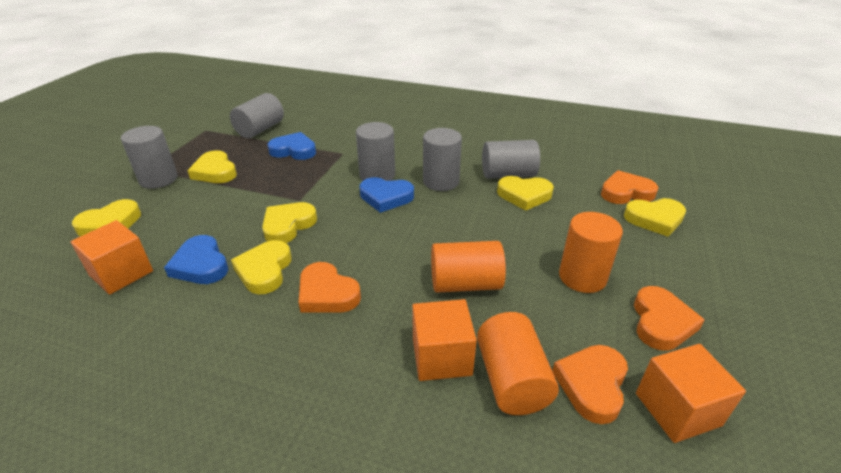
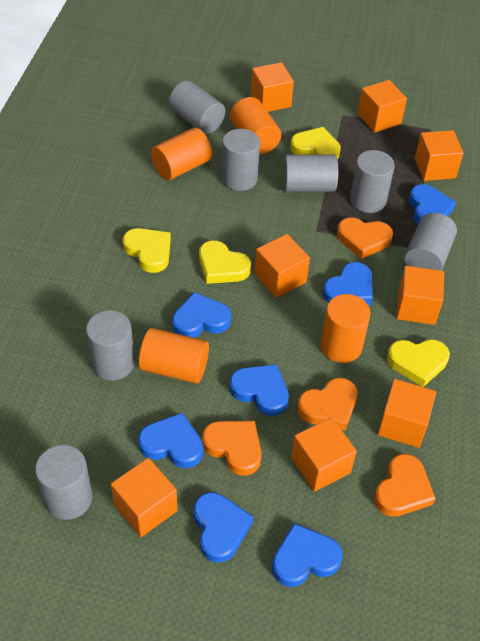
blue heart: [164,235,228,284] [267,132,316,160] [360,177,414,213] = 3 -> [138,413,203,468] [172,292,231,338] [194,492,253,562] [229,364,289,416] [272,523,343,587] [323,262,373,305] [409,184,456,225] = 7
grey cylinder: [121,126,178,189] [230,93,284,138] [356,122,395,181] [423,128,462,191] [482,140,540,179] = 5 -> [35,445,93,520] [86,310,135,381] [169,81,225,134] [222,129,260,191] [283,154,338,192] [350,150,395,213] [404,213,457,271] = 7
orange cube: [71,220,153,295] [412,299,477,381] [636,344,746,443] = 3 -> [111,458,178,537] [251,62,294,112] [255,234,310,298] [291,417,357,492] [358,80,407,132] [378,379,436,448] [396,266,444,325] [415,130,463,181] = 8
orange cylinder: [431,241,506,293] [477,312,559,415] [559,212,623,293] = 3 -> [139,328,209,384] [151,128,212,180] [230,97,281,154] [321,294,371,363] = 4
yellow heart: [72,199,141,236] [187,150,237,183] [231,240,292,294] [262,202,317,243] [497,176,554,211] [624,198,686,237] = 6 -> [123,228,171,273] [199,241,251,284] [290,127,341,159] [387,339,450,387] = 4

